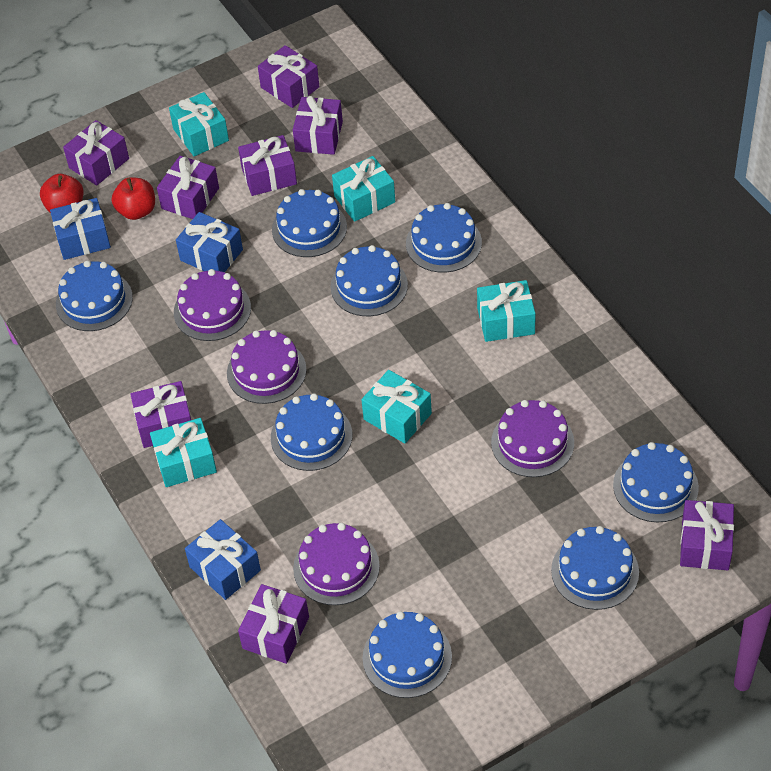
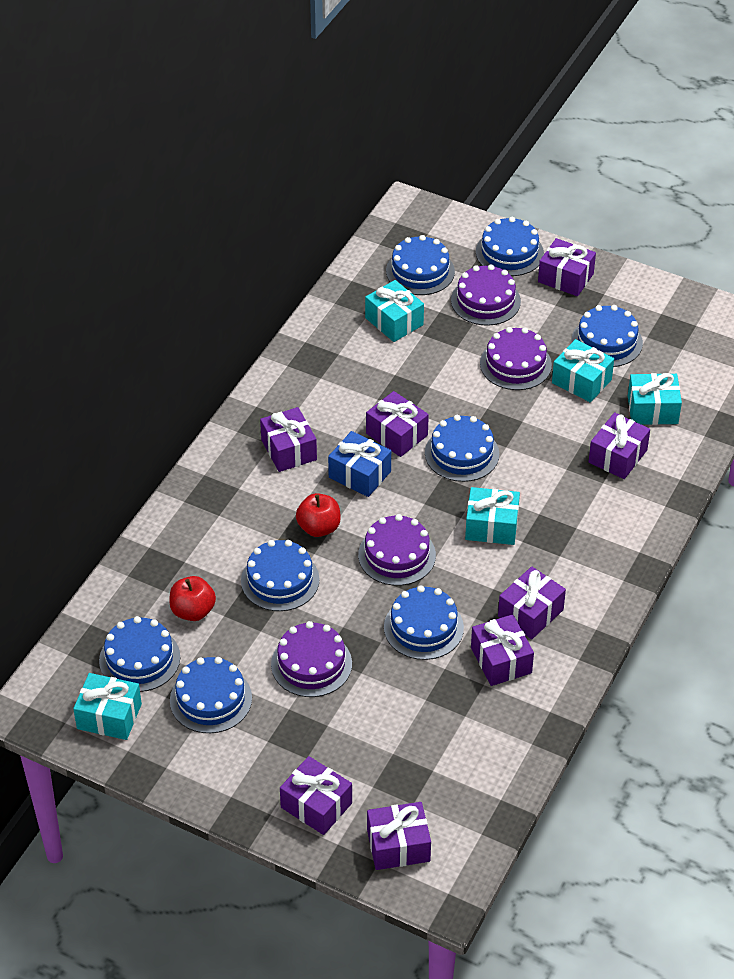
blue gift: [50,198,111,260] [176,212,243,272] [185,519,261,600] = 3 -> [328,431,391,497] = 1

